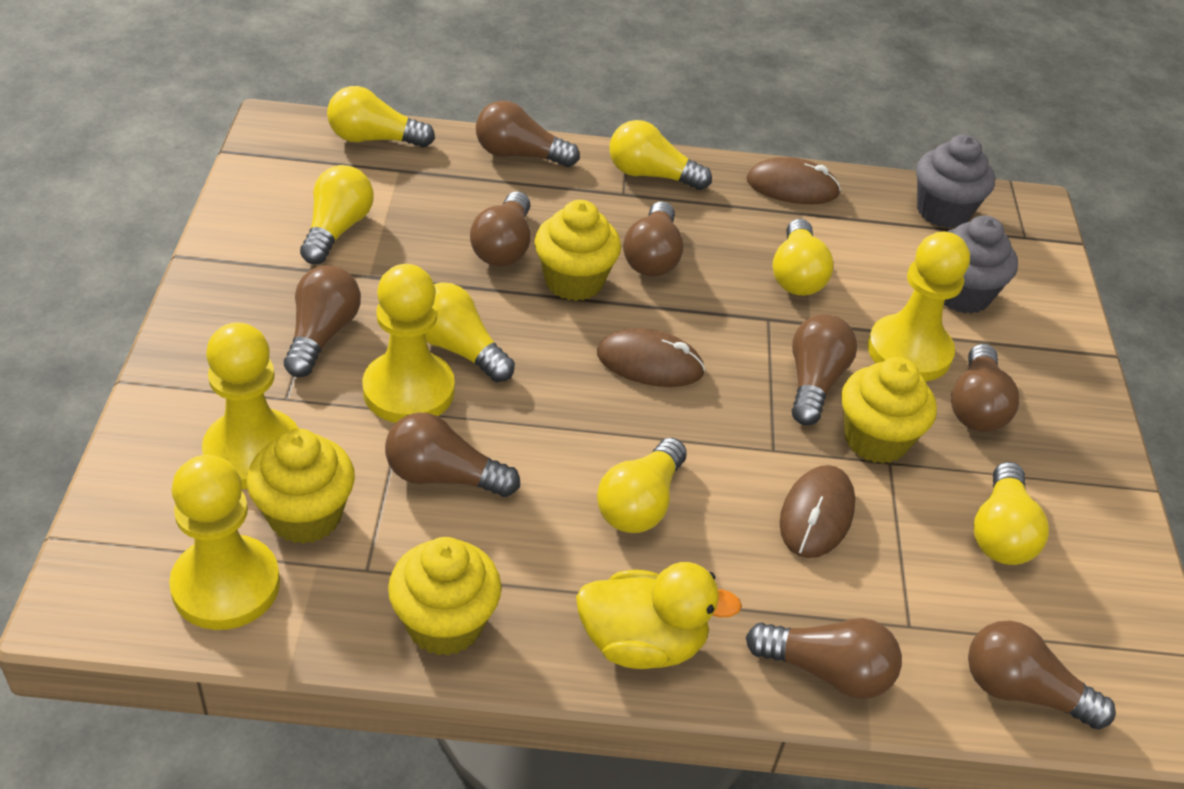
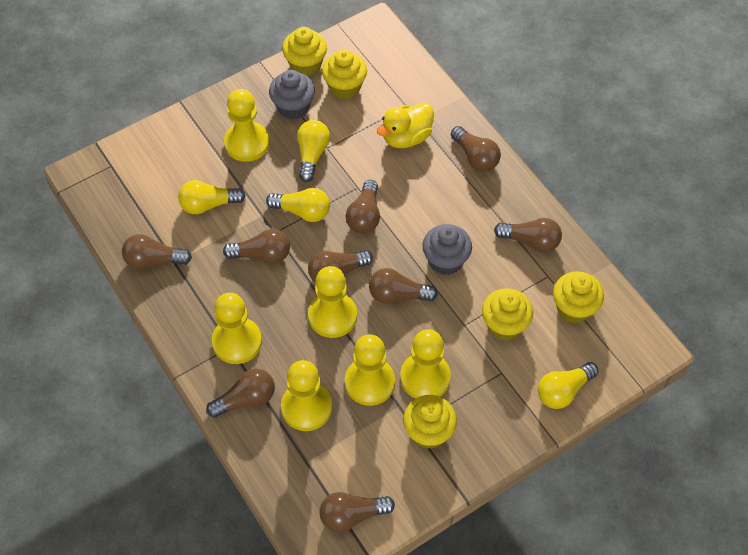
brown mouse: [597,328,705,387] [746,157,841,204] [780,465,855,558] = 3 -> none = 0
yellow cupcake: [247,429,355,544] [388,537,501,656] [534,200,621,301] [841,357,937,464] = 4 -> [282,27,327,76] [322,49,367,99] [403,395,457,449] [482,288,533,341] [553,271,604,324] = 5
yellow light bulb: [300,165,374,264] [327,86,435,148] [425,282,515,382] [597,438,687,533] [610,120,712,190] [773,219,833,296] [974,462,1049,565] = 7 -> [178,180,246,214] [266,188,330,222] [297,120,330,182] [538,362,599,409] = 4
yellow pawn: [169,455,280,630] [202,322,299,489] [362,264,455,423] [867,232,970,381] = 4 -> [212,293,262,364] [224,89,269,162] [281,360,332,431] [308,266,357,338] [345,335,395,406] [400,329,451,399] = 6

